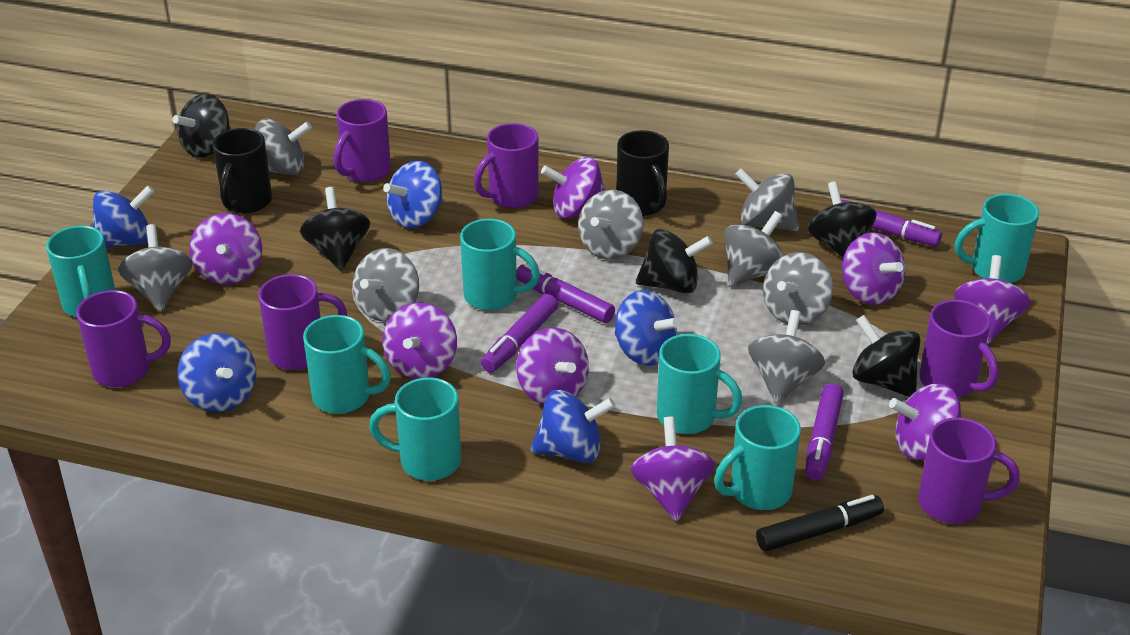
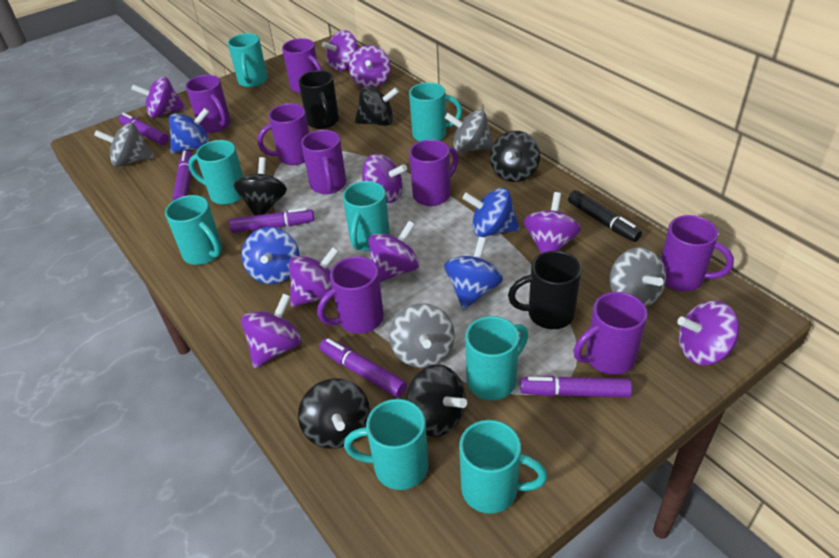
blue spinning top: [93,185,155,248] [178,333,256,412] [383,161,443,228] [530,390,616,463] [614,290,680,366] = 5 -> [169,108,210,153] [242,227,299,284] [444,237,503,310] [463,188,520,237] = 4
grey spinning top: [118,224,193,311] [255,118,312,175] [353,248,419,322] [578,190,643,260] [724,211,784,287] [735,168,799,231] [748,310,825,404] [763,252,833,326] = 8 -> [94,123,154,167] [389,303,454,368] [444,110,494,153] [609,247,666,307] = 4
purple marker: [481,294,558,372] [516,263,615,323] [805,383,844,481] [841,199,942,247] = 4 -> [119,113,169,145] [172,150,193,201] [229,208,314,233] [319,338,407,397] [520,376,632,397] = 5
purple mug: [76,290,171,387] [258,274,347,370] [334,99,391,183] [474,123,539,208] [918,417,1020,524] [919,300,999,397] = 6 -> [185,75,231,133] [258,104,309,165] [282,38,322,93] [301,130,346,194] [317,256,384,334] [409,140,458,206] [574,292,647,375] [661,215,734,291] = 8
purple spinning top: [190,213,262,285] [382,303,457,379] [516,328,589,405] [541,157,605,219] [631,417,715,521] [842,232,905,305] [889,384,961,460] [954,255,1031,344] = 8 -> [131,77,186,118] [241,293,301,368] [289,247,339,307] [322,30,357,71] [349,45,391,88] [362,154,407,203] [368,221,419,282] [524,192,581,253] [677,301,739,365] = 9
turquoise mug: [46,226,115,317] [303,315,391,414] [369,377,461,481] [460,219,540,311] [657,334,743,434] [714,405,801,510] [955,194,1039,283] = 7 -> [165,195,222,265] [188,140,243,205] [228,33,268,87] [343,181,390,251] [344,399,429,490] [409,82,462,141] [459,420,547,514] [465,316,528,400] = 8

